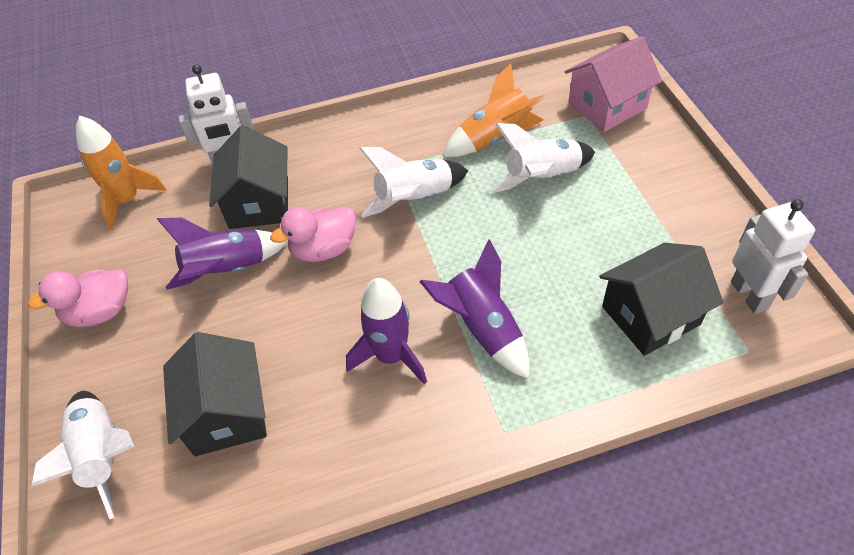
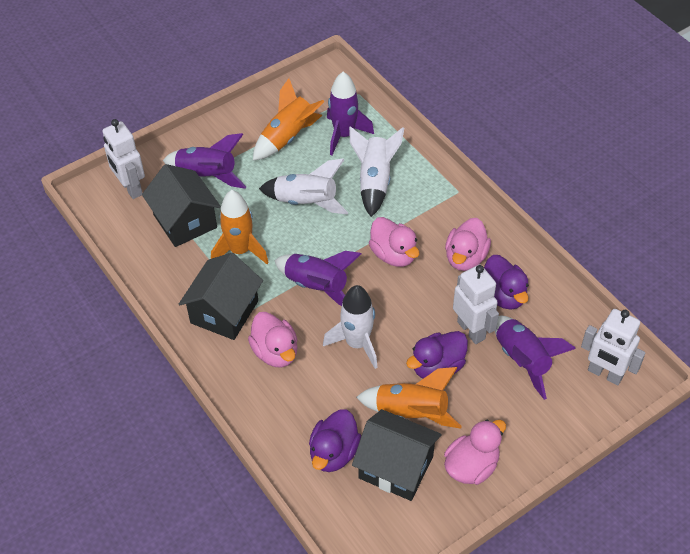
orange rocket: [75,116,166,230] [442,64,546,157] = 2 -> [211,190,269,264] [253,78,325,161] [356,367,462,429] = 3
pink duck: [28,269,128,327] [270,207,356,262] = 2 -> [248,312,298,368] [369,217,419,267] [444,420,506,485] [445,218,491,271] = 4
pink house: [565,36,662,132] = 1 -> none = 0
purple duck: none = 0 -> [309,409,361,472] [406,331,468,379] [484,255,529,310] = 3
purple rocket: [157,218,288,290] [346,278,427,384] [420,239,530,379] = 3 -> [163,133,246,189] [274,251,361,306] [327,72,374,155] [495,316,576,400] = 4
white robot: [179,65,254,165] [731,199,815,314] = 2 -> [102,119,145,199] [453,265,499,344] [581,309,646,385] = 3

